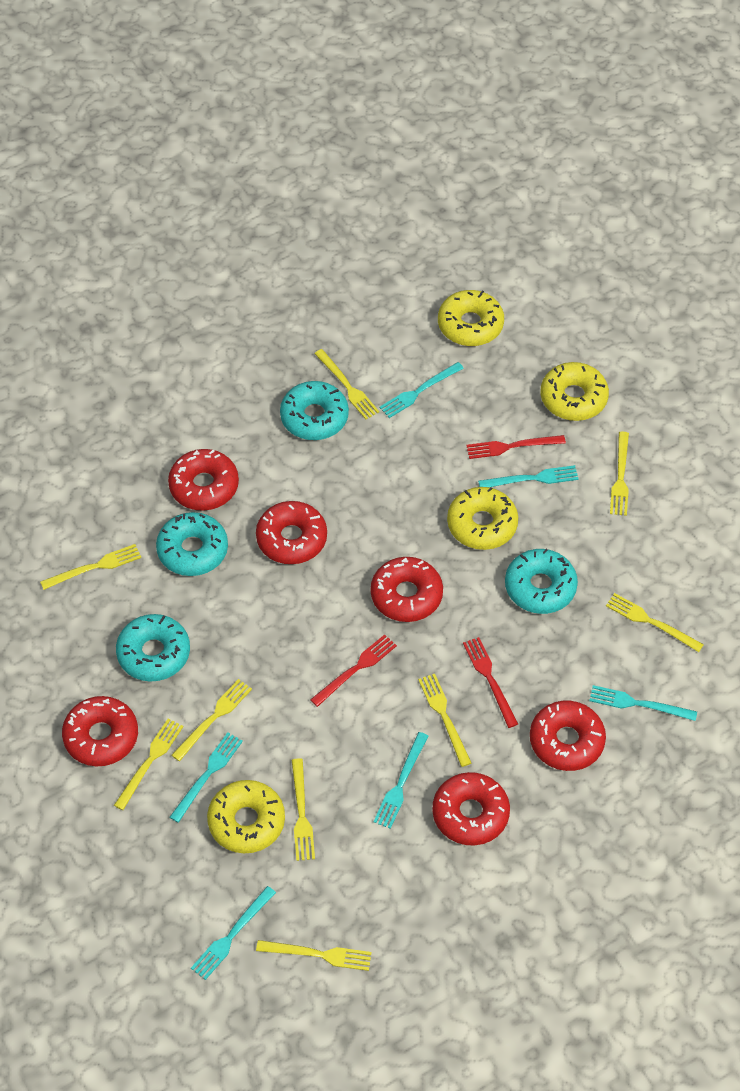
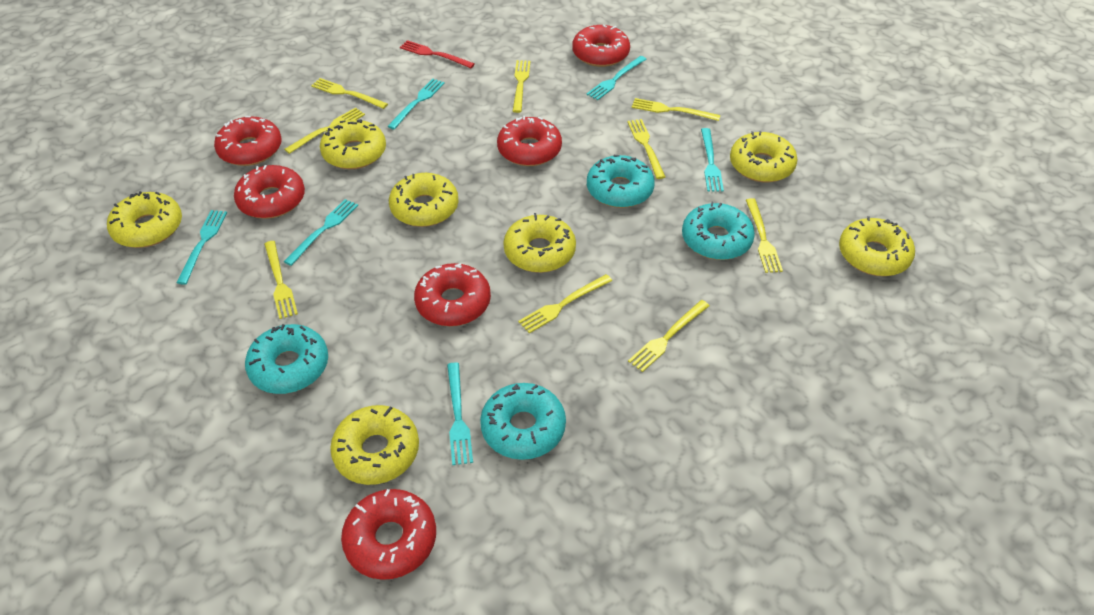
red fork: [310,634,397,707] [463,637,518,728] [466,435,566,459] = 3 -> [400,40,475,68] = 1
yellow donut: [207,780,285,853] [438,290,504,346] [447,487,518,550] [540,362,609,421] = 4 -> [107,191,182,248] [320,119,386,169] [330,405,419,485] [389,173,458,227] [504,213,576,273] [730,131,798,183] [839,216,915,276] = 7

